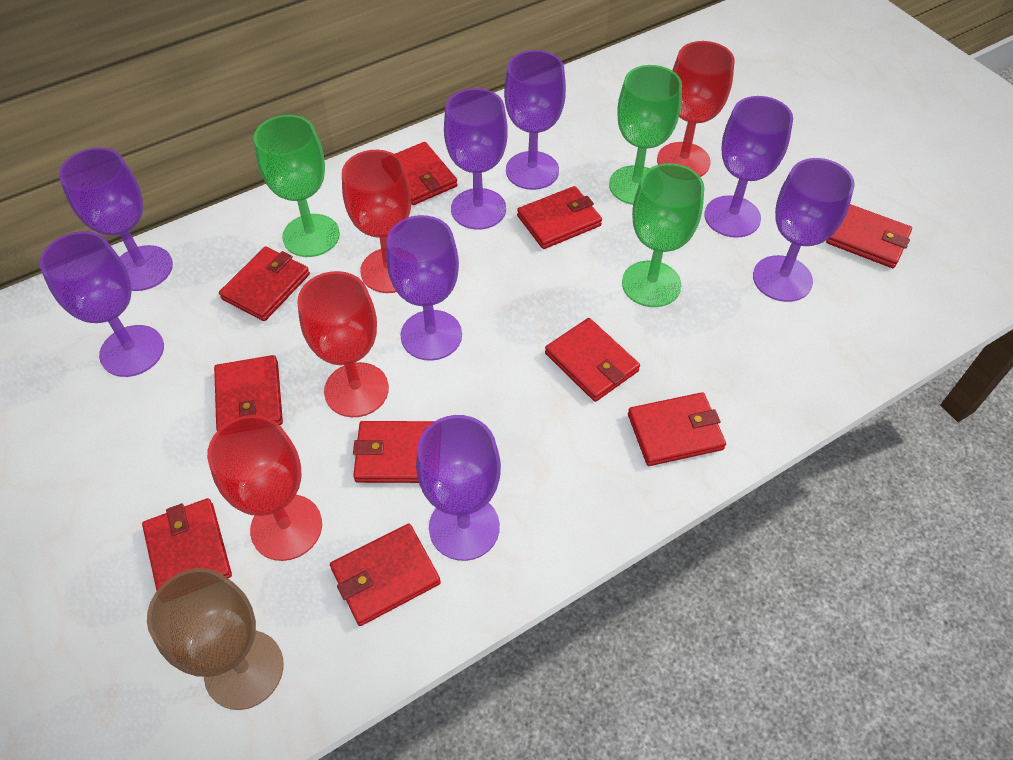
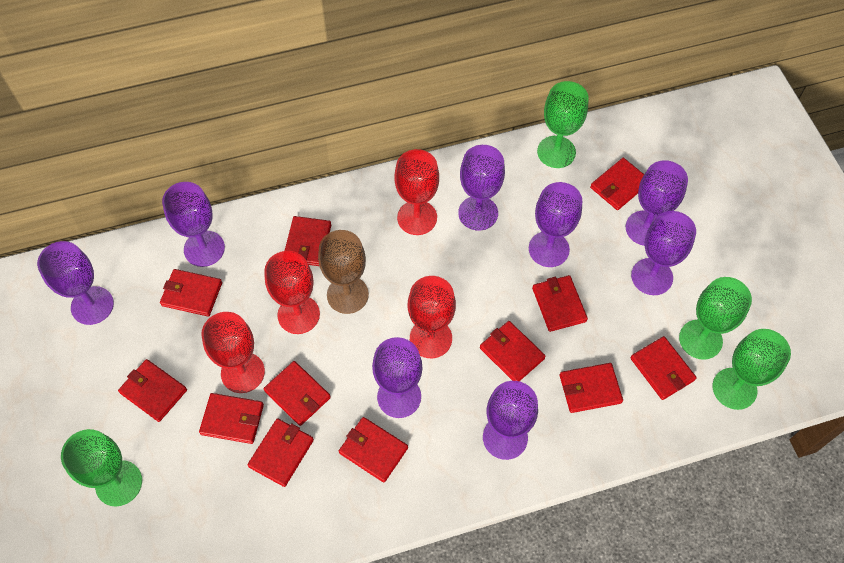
green goblet: [254,115,340,257] [609,65,682,205] [622,163,704,307] = 3 -> [61,429,142,506] [537,81,589,168] [679,277,752,360] [713,329,791,410] = 4
red wallet: [142,498,232,591] [214,355,283,431] [219,246,310,321] [330,523,441,626] [353,421,435,483] [395,142,458,205] [517,186,602,249] [545,318,640,402] [628,392,726,466] [826,204,912,268] = 10 -> [118,359,187,422] [160,269,222,317] [199,393,264,444] [247,418,314,487] [264,361,331,426] [285,216,331,266] [339,417,408,482] [480,321,546,381] [532,275,588,332] [560,363,623,413] [590,158,644,210] [630,336,697,400] = 12

